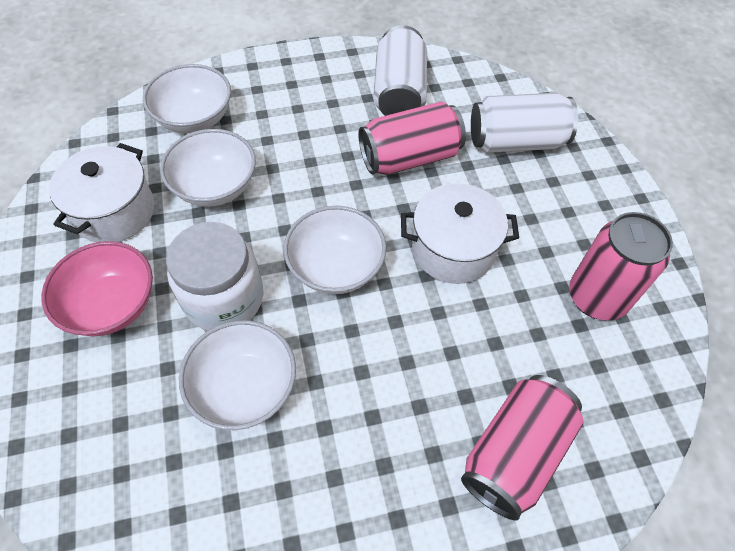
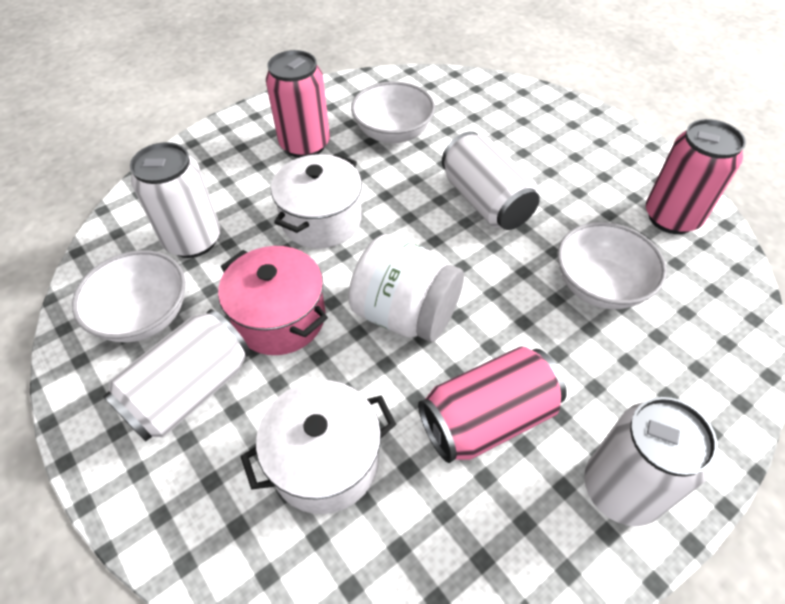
pink bowl: [41,241,153,336] = 1 -> none = 0
pink pot: none = 0 -> [218,246,328,355] = 1
white bowl: [143,64,231,133] [160,129,256,207] [179,320,296,430] [284,206,386,294] = 4 -> [72,250,186,342] [351,81,435,143] [558,222,667,309] = 3
white can: [373,25,427,116] [471,93,578,153] = 2 -> [103,309,250,442] [130,142,221,258] [442,131,540,230] [584,397,718,526] = 4

